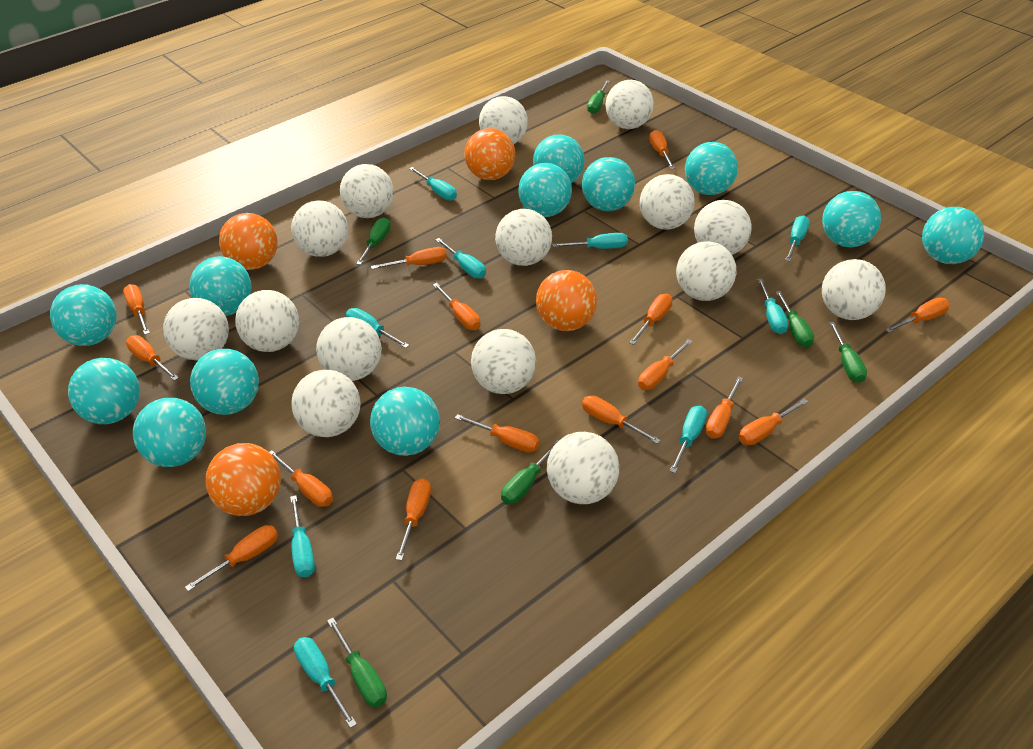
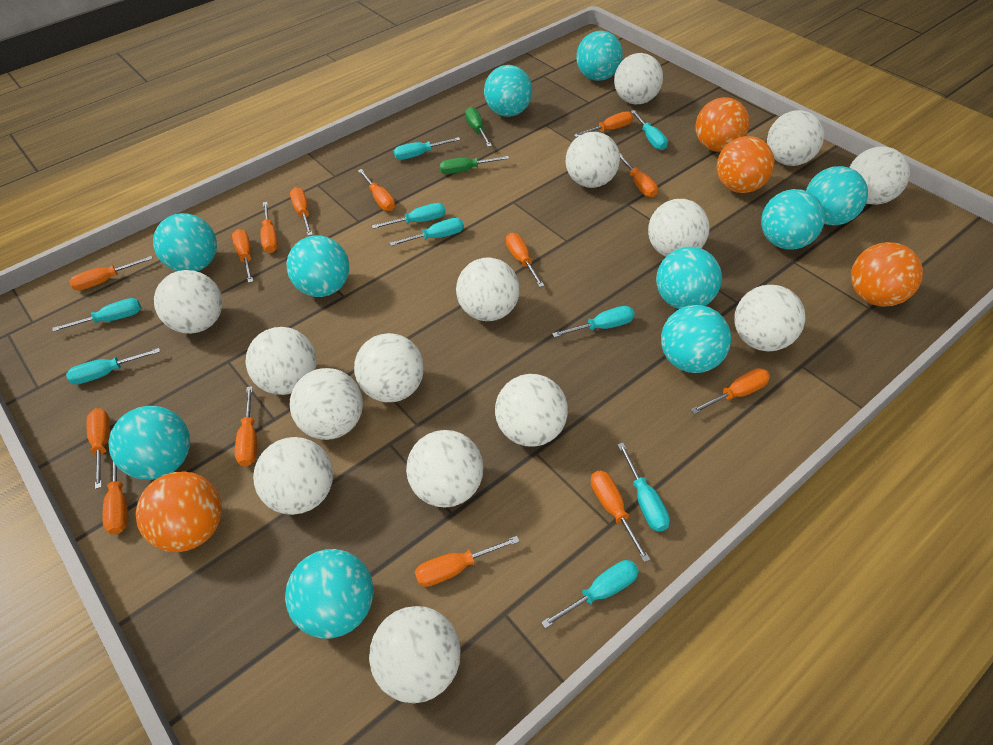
green screwdriver: [327,618,387,707] [356,217,391,265] [501,440,559,504] [587,80,610,114] [776,291,814,347] [829,322,867,383] = 6 -> [440,156,509,174] [465,107,492,147] = 2
orange screwdriver: [123,284,150,335] [126,335,179,381] [185,525,278,591] [269,451,333,507] [371,247,447,269] [396,478,431,561] [433,283,481,330] [455,414,539,452] [582,396,661,444] [629,294,672,345] [638,339,693,390] [649,130,675,169] [705,376,743,439] [739,398,809,445] [885,297,950,333] = 15 -> [69,256,153,291] [87,408,110,489] [102,462,128,534] [232,229,253,283] [235,386,257,467] [261,202,278,253] [290,187,313,236] [358,169,395,211] [415,536,520,587] [506,233,544,287] [574,111,633,137] [591,471,650,563] [620,154,658,197] [691,368,770,414] = 14
turquoise ball: [50,284,117,346] [68,358,140,424] [133,398,206,467] [189,256,252,316] [190,349,259,415] [370,387,440,456] [518,163,572,217] [533,134,585,183] [582,157,635,211] [685,142,738,195] [822,191,881,247] [922,207,984,264] = 12 -> [108,406,190,480] [153,213,217,271] [285,549,374,639] [287,235,349,297] [484,65,532,117] [576,31,623,81] [656,247,722,309] [661,305,731,373] [761,189,825,250] [806,166,868,225] = 10

